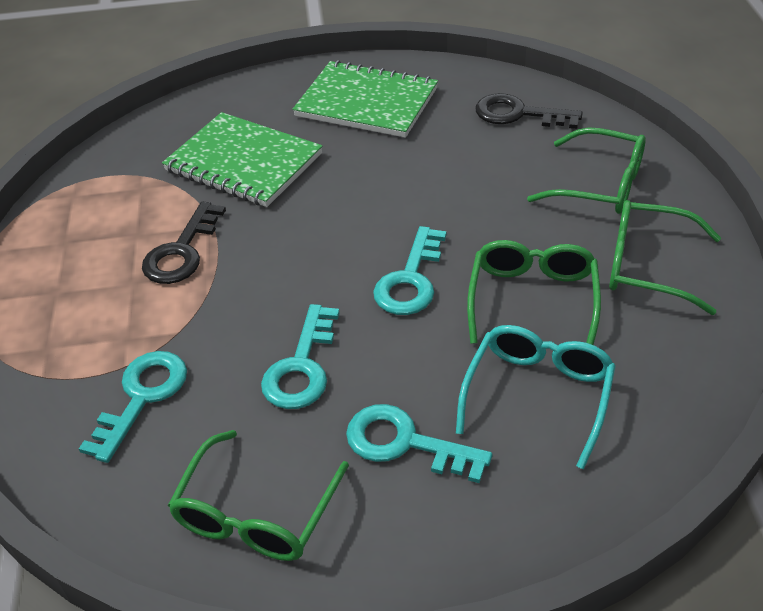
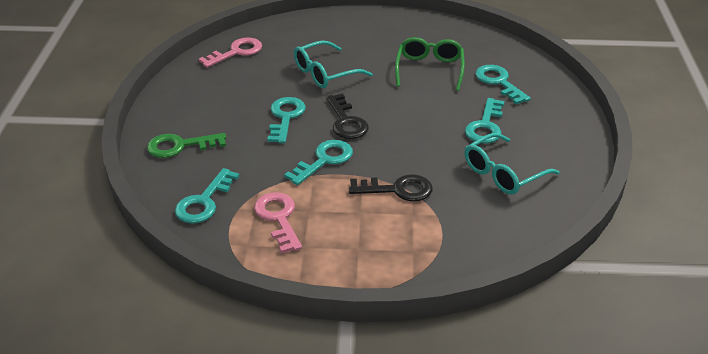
green glasses: [168,430,349,561] [467,240,601,345] [527,127,646,214] [609,200,721,315] = 4 -> [395,37,465,91] = 1
green key: none = 0 -> [147,133,226,158] = 1
green notebook: [162,112,323,207] [293,60,438,138] = 2 -> none = 0
pink key: none = 0 -> [198,38,262,68] [254,192,302,253] = 2
turquoise glasses: [456,325,616,469] = 1 -> [294,41,373,88] [464,133,560,195] = 2
turquoise key: [79,351,187,463] [261,304,340,409] [346,404,492,483] [373,226,446,315] = 4 -> [175,168,239,224] [267,97,306,143] [284,140,353,185] [465,98,504,144] [475,65,531,105] = 5

